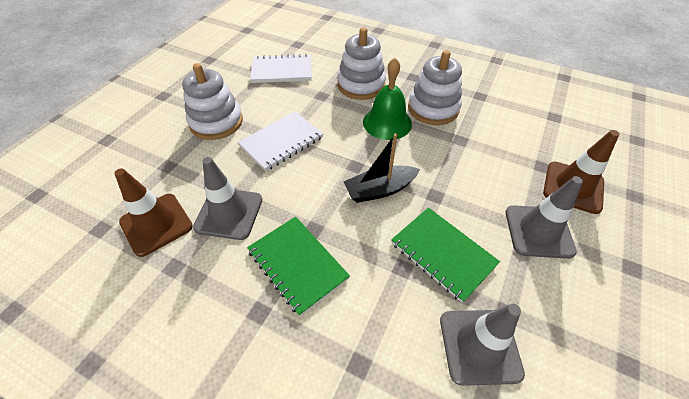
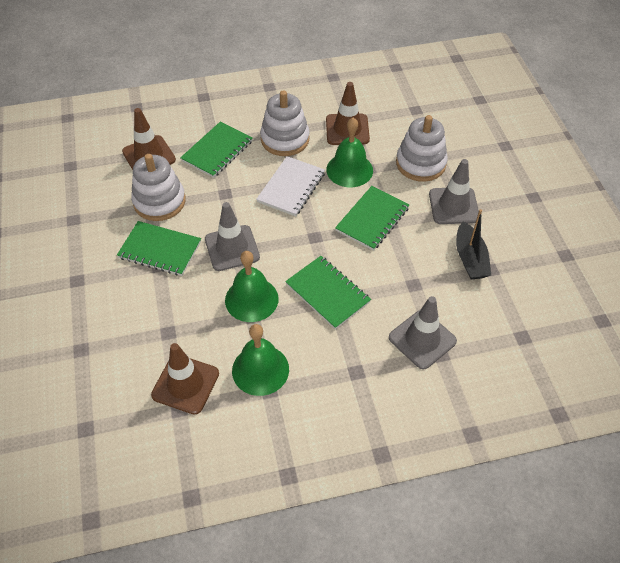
brown traffic cone: [114,168,193,257] [543,130,619,214] = 2 -> [122,108,176,170] [151,343,219,415] [326,82,370,145] = 3
green bell: [363,58,412,140] = 1 -> [225,251,279,322] [232,324,289,396] [326,118,373,187] = 3
green notebook: [247,216,350,316] [391,208,500,303] = 2 -> [117,221,201,276] [180,121,253,178] [285,256,371,329] [335,186,410,251] = 4
white notebook: [238,111,323,171] [250,54,312,83] = 2 -> [256,156,325,217] = 1

